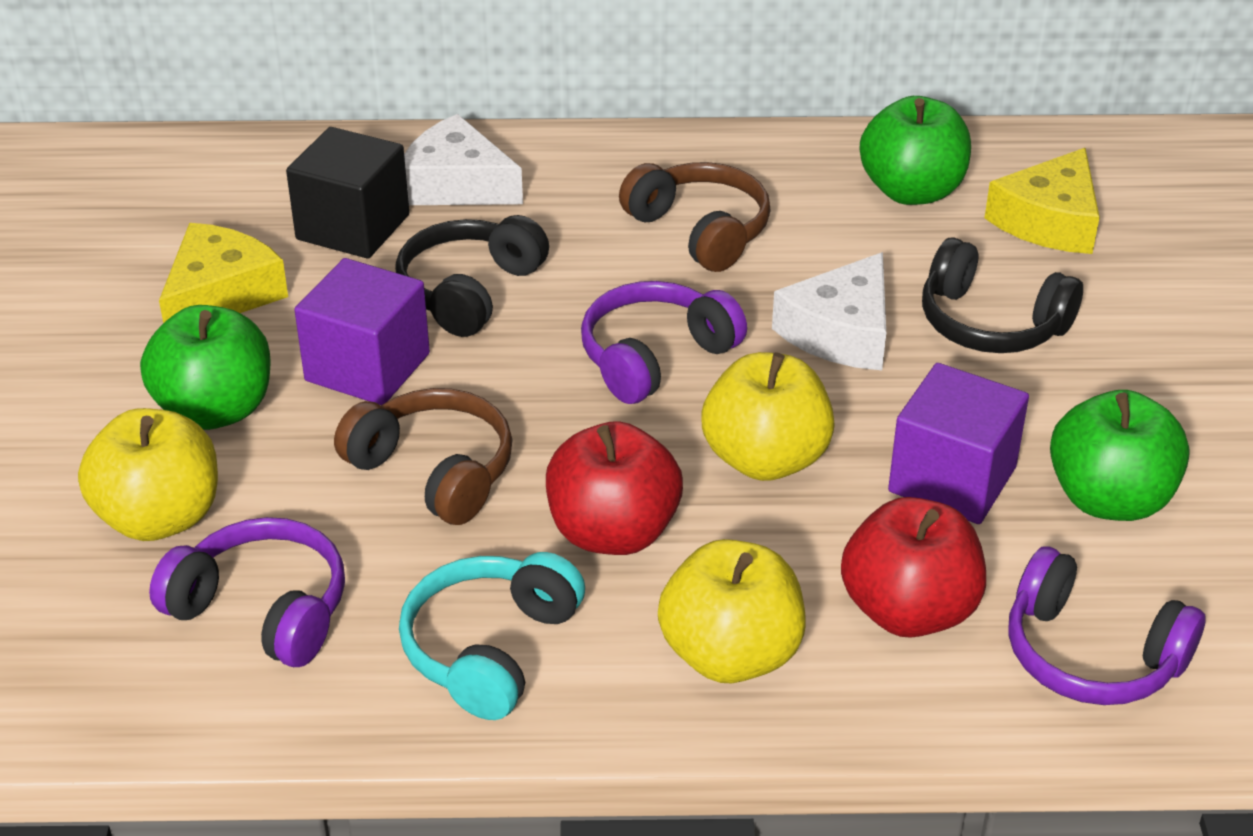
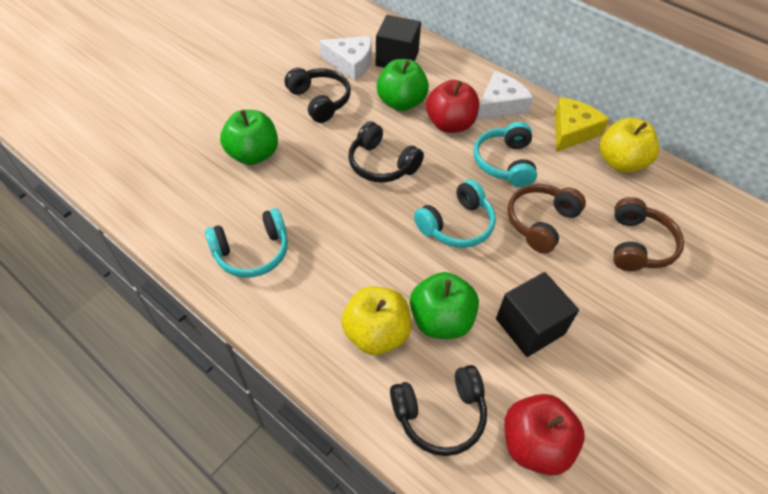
black cube: [286,127,409,259] = 1 -> [376,15,421,68] [496,272,579,357] = 2
black headphones: [395,215,549,337] [922,237,1083,353] = 2 -> [285,68,351,123] [348,121,424,182] [390,365,487,456] = 3
purple cube: [294,258,430,405] [888,363,1029,524] = 2 -> none = 0
purple headphones: [149,517,345,667] [581,281,747,404] [1008,546,1205,705] = 3 -> none = 0
turquoise headphones: [399,552,585,720] = 1 -> [205,208,288,277] [414,179,496,248] [473,122,537,187] = 3
yellow apple: [78,408,218,541] [658,539,806,683] [702,352,835,481] = 3 -> [341,286,412,355] [600,118,659,173] = 2
yellow cheese: [159,223,288,323] [985,148,1100,254] = 2 -> [555,97,610,152] = 1

